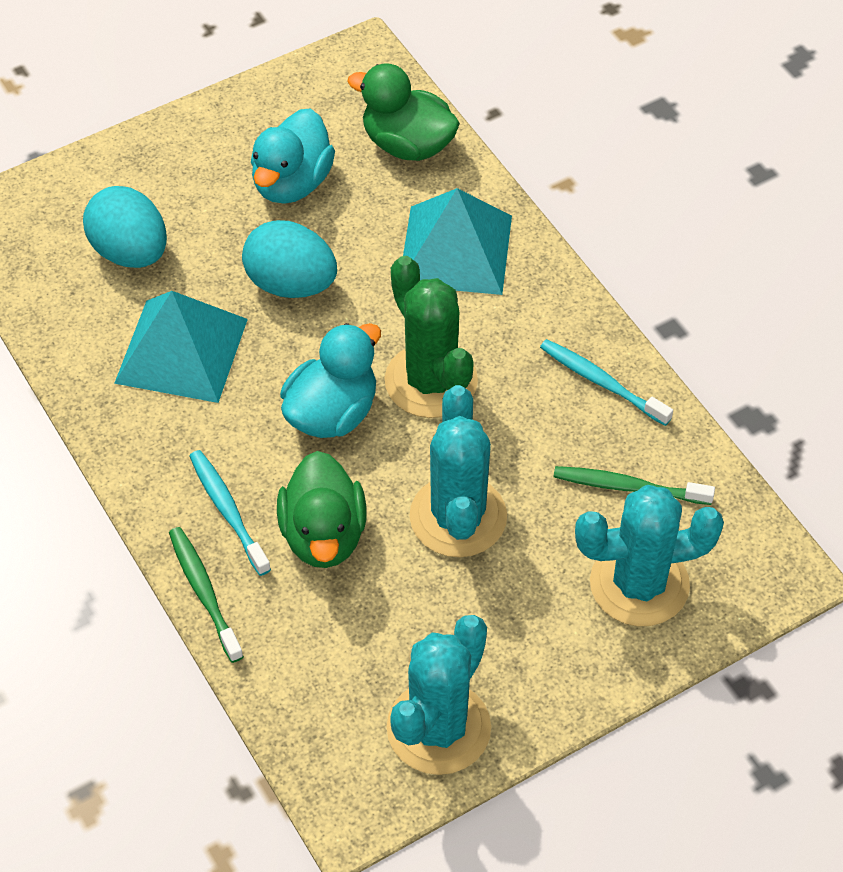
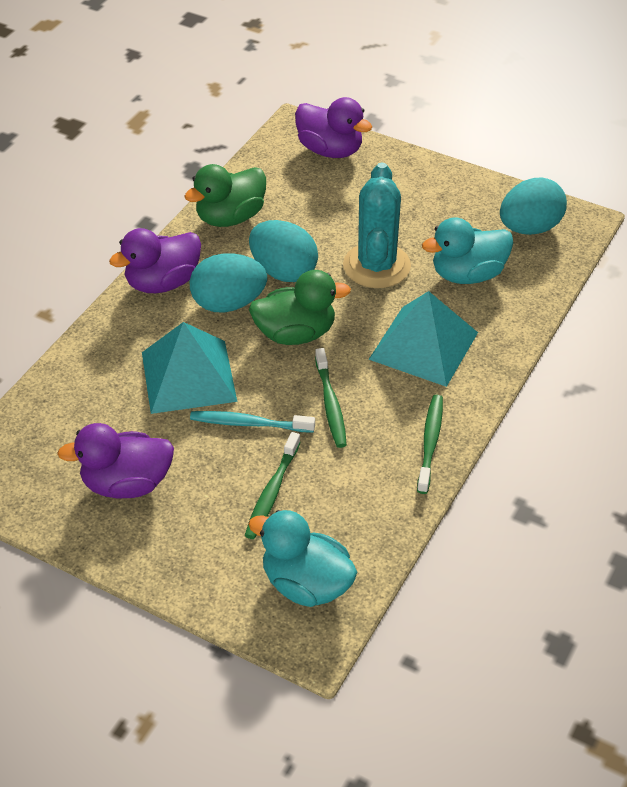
green cactus: [385,256,478,418] = 1 -> none = 0
green toothbrush: [169,527,244,663] [554,466,715,505] = 2 -> [245,432,301,539] [315,348,347,448] [417,394,443,494] = 3
purple duck: none = 0 -> [57,423,174,499] [109,228,201,293] [295,97,372,158] = 3
turquoise cactus: [386,615,491,775] [409,385,507,557] [575,485,724,626] = 3 -> [343,163,411,288] = 1
turquoise egg: [83,186,167,268] [242,220,337,298] = 2 -> [189,253,267,313] [249,220,318,282] [500,177,567,235] = 3
turquoise toothbrush: [190,450,271,576] [540,339,673,426] = 2 -> [190,411,315,433] = 1

